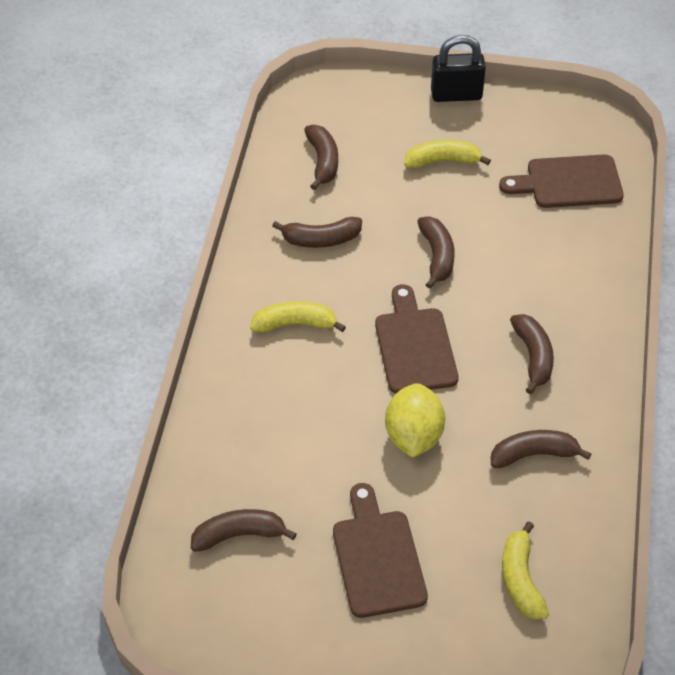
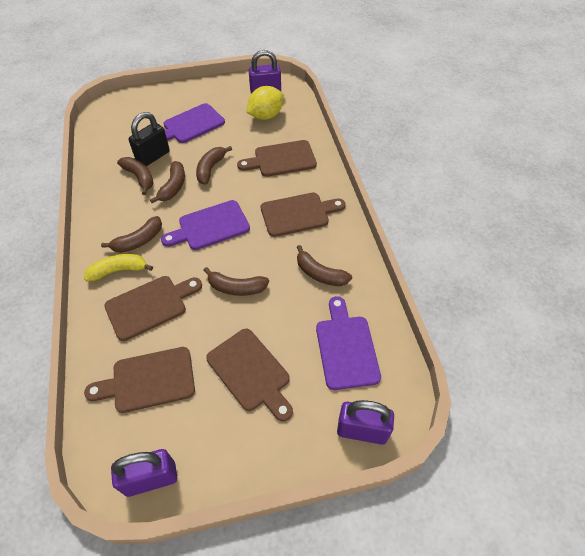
brown cutting board: [333,483,428,618] [375,284,459,393] [499,154,624,208] = 3 -> [84,347,195,413] [104,276,202,341] [206,329,293,422] [237,140,317,177] [261,193,346,237] = 5
purple cutting board: none = 0 -> [161,200,250,250] [163,103,225,143] [316,296,381,390] = 3
purple padlock: none = 0 -> [111,449,177,497] [249,50,281,94] [337,400,394,445] = 3
yellow banana: [250,301,346,333] [404,140,491,169] [502,522,549,620] = 3 -> [84,254,153,282] = 1

